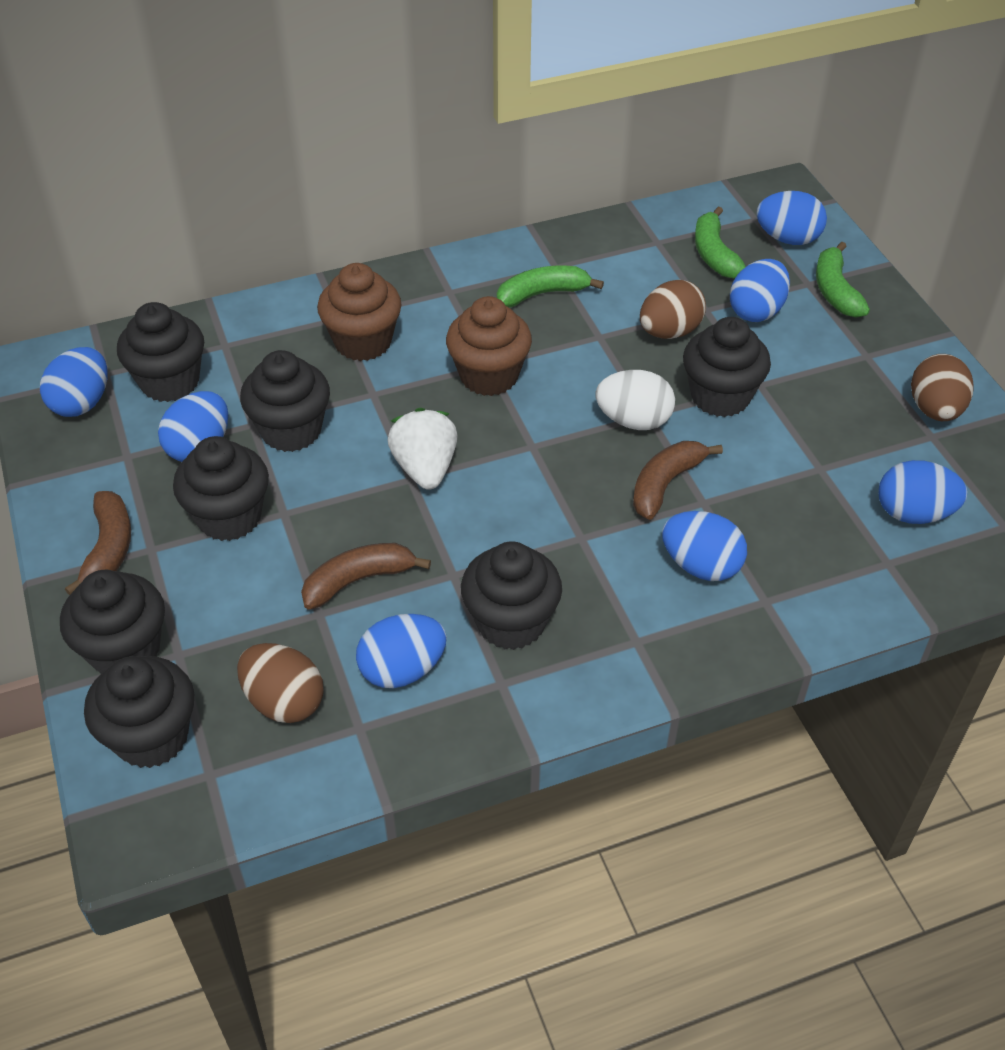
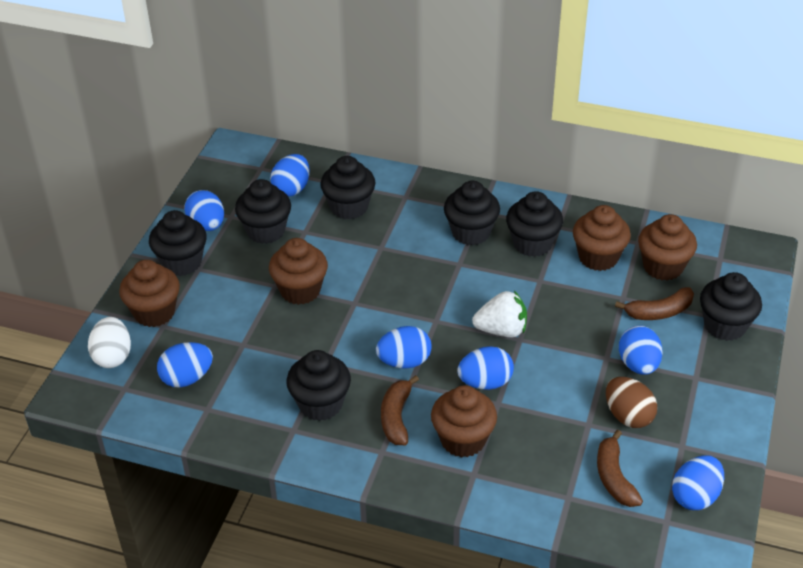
brown cupcake: [317,263,402,361] [446,296,532,396] = 2 -> [119,260,180,327] [269,238,328,305] [431,385,497,458] [573,205,631,271] [638,214,697,281] = 5
brown egg: [237,643,324,723] [640,280,706,339] [911,354,974,421] = 3 -> [606,377,657,428] = 1
green banana: [497,266,604,308] [695,206,746,278] [816,242,870,318] = 3 -> none = 0

